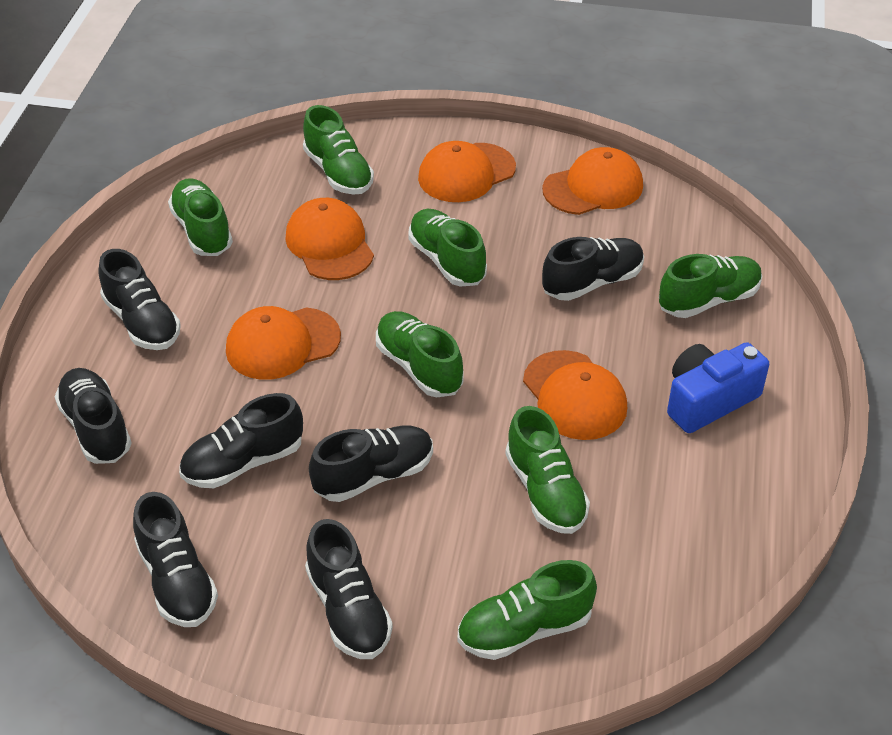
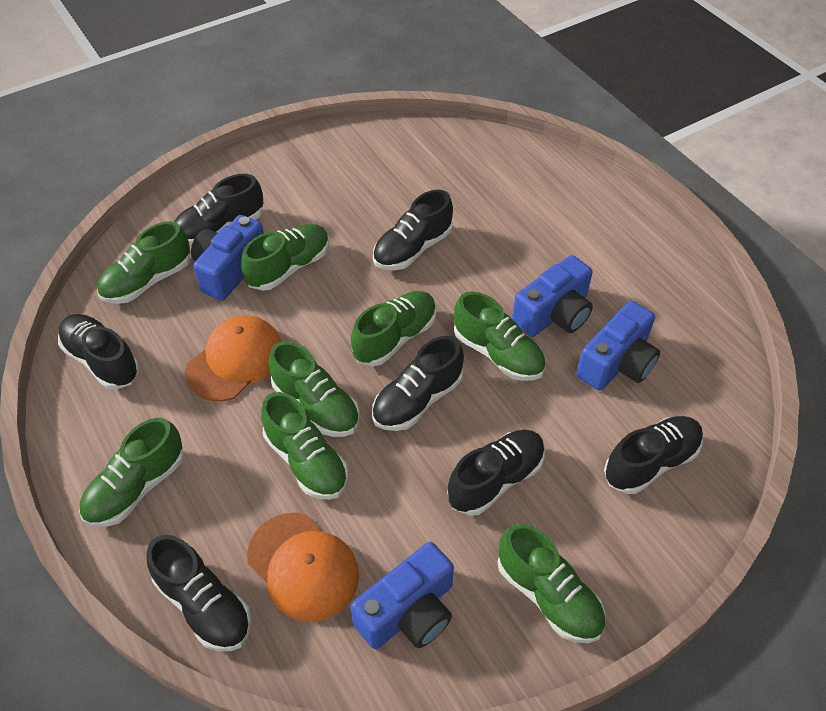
blue camera: [667,342,769,433] = 1 -> [191,215,264,301] [350,542,454,649] [512,255,593,337] [577,301,660,391] = 4
green shoe: [168,178,233,256] [303,105,374,195] [376,311,463,397] [408,209,487,286] [457,560,597,660] [505,406,590,534] [659,254,762,318] = 7 -> [79,418,184,527] [97,221,191,304] [241,224,329,291] [261,392,348,500] [268,341,360,437] [351,291,436,366] [454,291,546,381] [497,524,605,643] = 8
orange cap: [226,306,341,380] [285,198,374,280] [418,141,516,202] [523,350,627,440] [542,147,643,215] = 5 -> [185,315,282,401] [247,513,359,622] = 2

